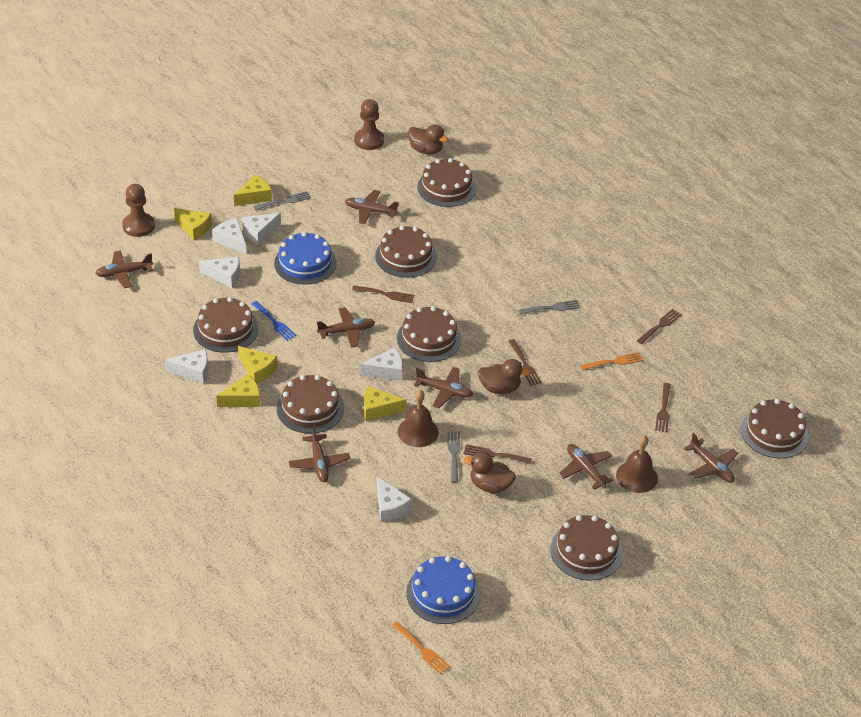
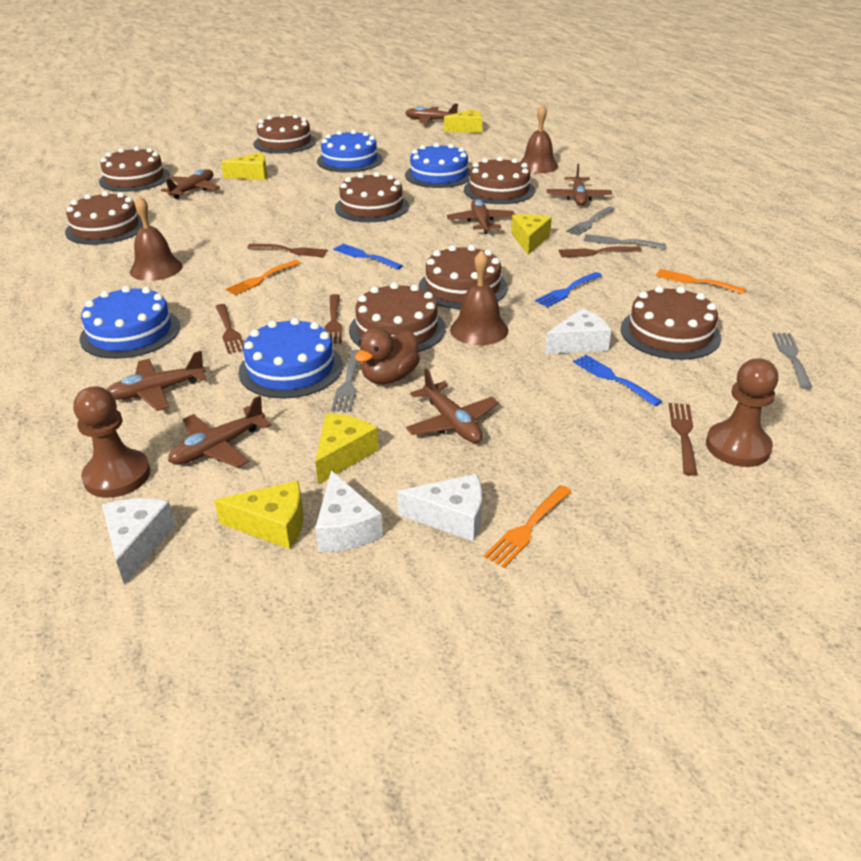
blue cake: [274,232,336,285] [406,556,480,624] = 2 -> [79,286,180,359] [238,318,343,399] [317,130,383,173] [405,143,470,188] = 4
blue fork: [252,301,296,341] = 1 -> [333,244,403,270] [535,272,602,307] [573,355,662,406] = 3
brown bell: [398,390,439,447] [616,435,658,493] = 2 -> [130,196,183,281] [450,250,508,345] [520,104,558,173] = 3
brown cake: [193,297,258,353] [277,375,344,434] [375,225,437,278] [397,306,461,362] [417,158,476,207] [551,515,623,581] [741,399,809,458] = 7 -> [65,191,143,245] [99,146,170,192] [254,114,316,154] [335,172,409,222] [349,282,446,352] [419,245,508,309] [464,156,535,204] [621,286,721,360] = 8
brown duck: [408,124,448,155] [464,452,516,493] [478,359,530,394] = 3 -> [355,328,420,384] = 1
grey fork: [253,191,311,210] [448,431,460,483] [518,300,580,315] = 3 -> [331,350,360,412] [566,207,615,236] [584,234,666,249] [772,333,812,389] = 4
orange fork: [392,622,450,675] [580,352,643,370] = 2 -> [225,260,301,295] [484,485,572,568] [655,269,746,294] = 3
white cheese: [165,349,208,384] [199,257,240,288] [212,218,246,254] [242,213,281,245] [360,347,403,381] [377,477,412,522] = 6 -> [102,498,175,585] [315,470,383,552] [397,474,482,542] [545,308,611,354] = 4

